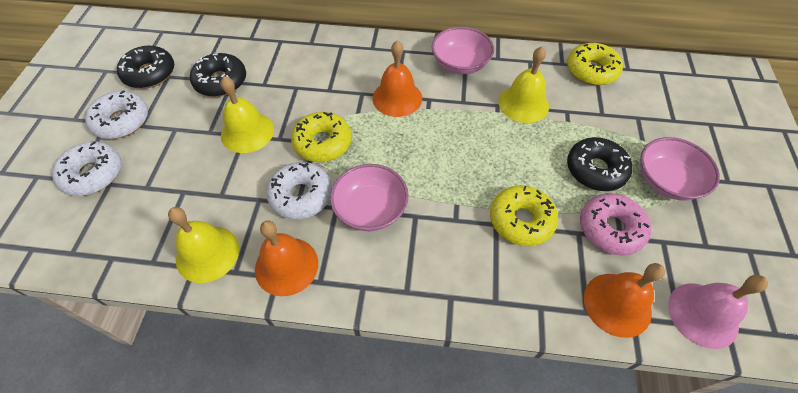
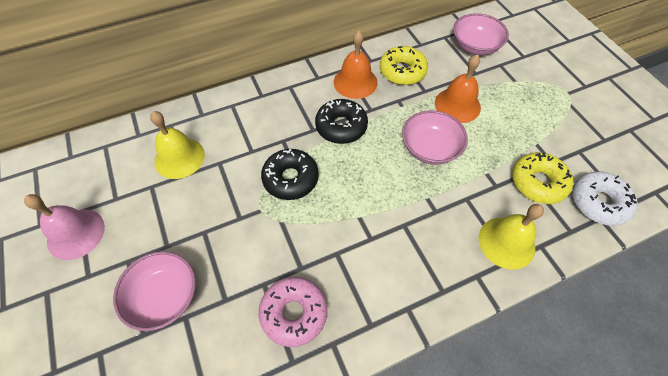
black donut: [117,46,174,89] [190,53,246,97] [567,137,632,191] = 3 -> [261,149,319,200] [315,99,368,144] = 2
orange bell: [255,220,318,296] [373,40,422,117] [584,263,665,338] = 3 -> [334,30,378,99] [435,55,481,123] = 2
white donut: [52,141,122,196] [85,90,148,139] [266,162,332,220] = 3 -> [572,171,638,226] = 1
yellow bell: [168,207,239,283] [221,76,274,153] [498,46,549,123] = 3 -> [150,111,205,179] [479,204,544,270] = 2
yellow donut: [291,112,352,162] [490,185,558,246] [567,43,623,85] = 3 -> [380,46,428,85] [512,152,573,204] = 2

